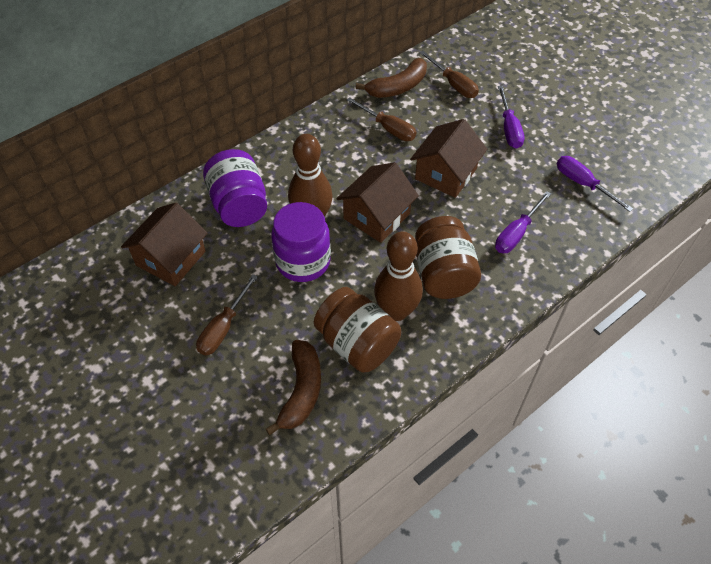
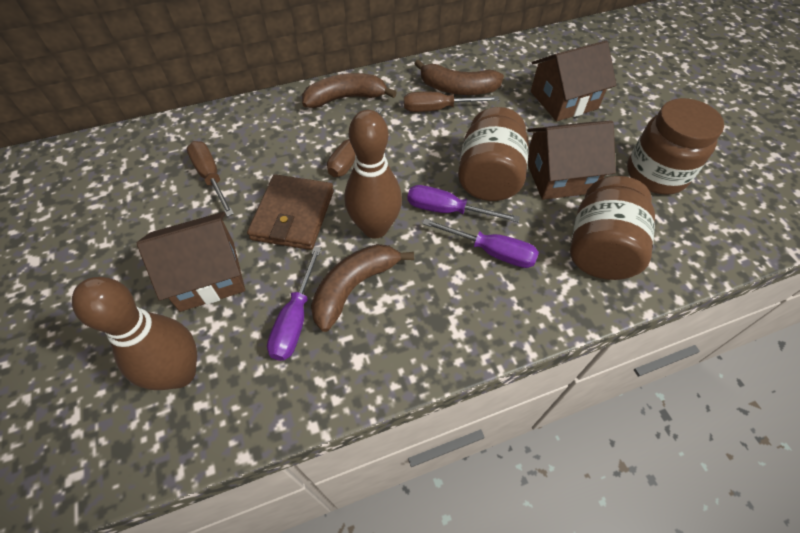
brown banana: [266,340,321,435] [355,58,427,98] = 2 -> [302,73,397,108] [311,244,414,332] [415,60,504,95] = 3
brown jar: [314,287,401,373] [415,216,481,299] = 2 -> [458,107,529,201] [570,176,655,280] [627,98,724,195] = 3
brown wallet: none = 0 -> [247,174,334,250] = 1
purple jar: [203,149,267,227] [271,202,331,282] = 2 -> none = 0

